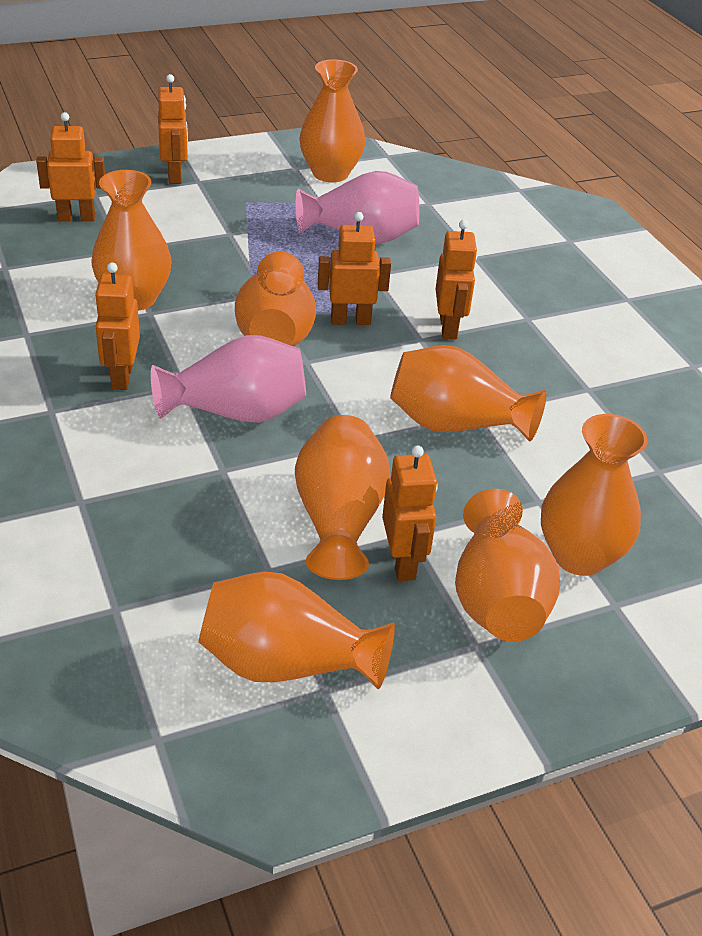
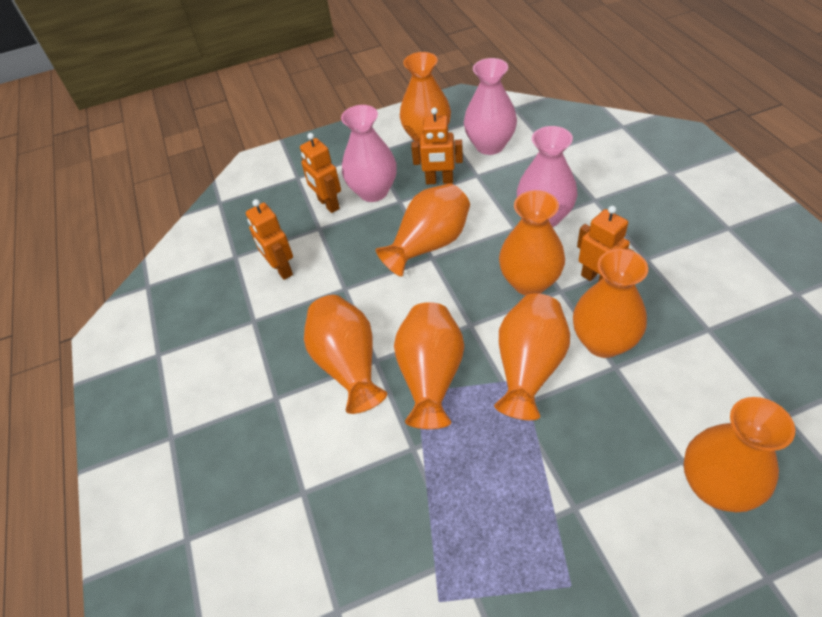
orange robot: [36,112,105,221] [95,262,140,390] [158,74,188,184] [318,212,391,325] [382,445,438,581] [436,220,478,340] = 6 -> [246,199,293,280] [300,133,341,213] [411,108,463,184] [577,206,635,282] = 4
pink vase: [151,335,306,423] [296,171,419,244] = 2 -> [341,105,397,202] [464,58,517,155] [517,126,577,227] = 3

